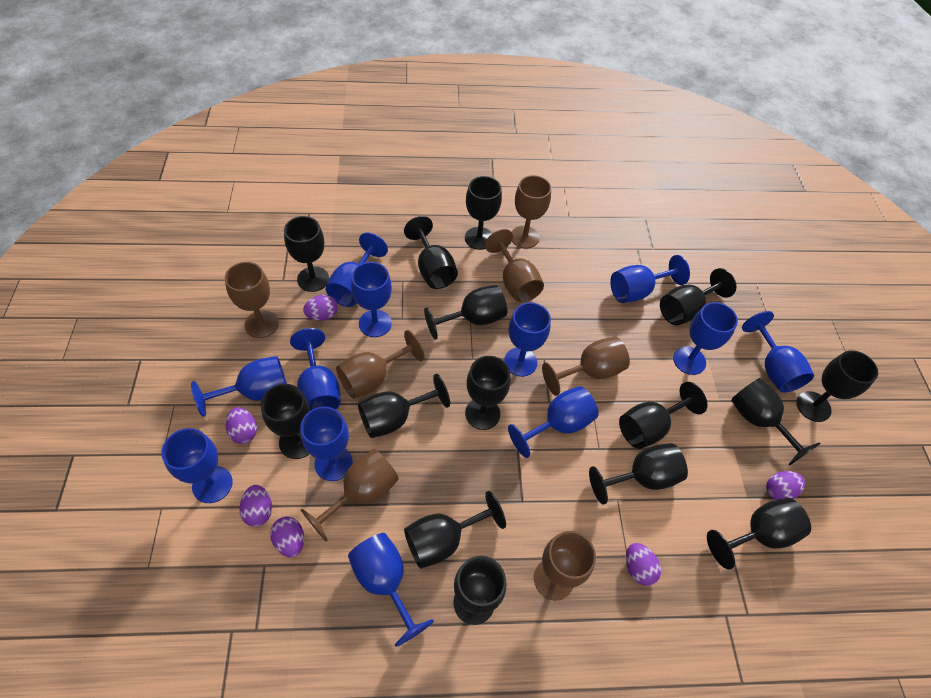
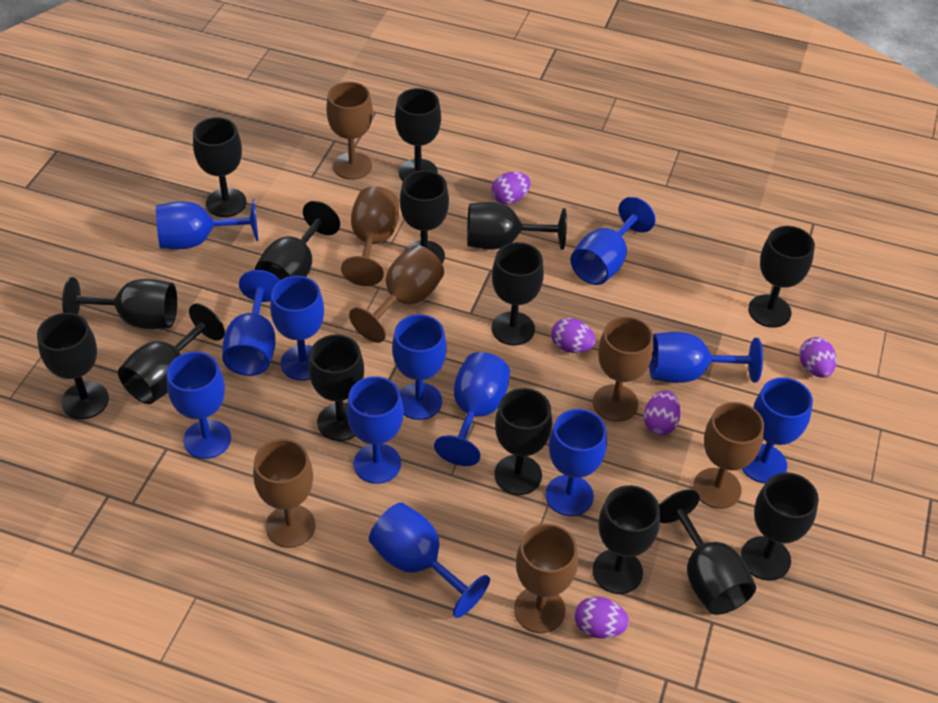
purple egg: [226,407,257,444] [240,485,272,527] [270,516,304,557] [303,295,338,321] [626,543,661,586] [766,471,805,500] = 6 -> [491,172,530,204] [551,318,596,353] [575,597,629,638] [644,391,681,435] [799,337,836,378] = 5

